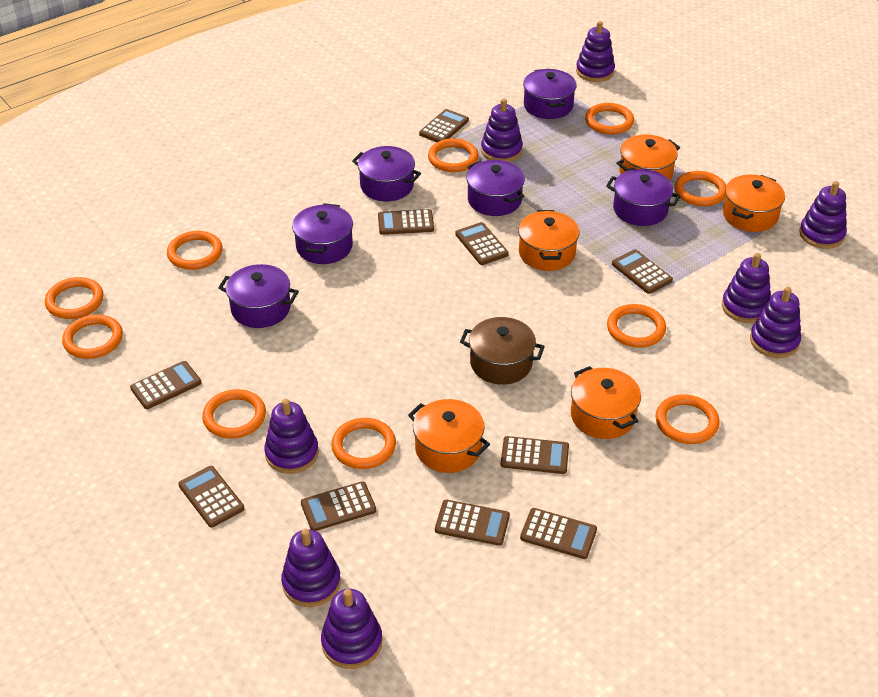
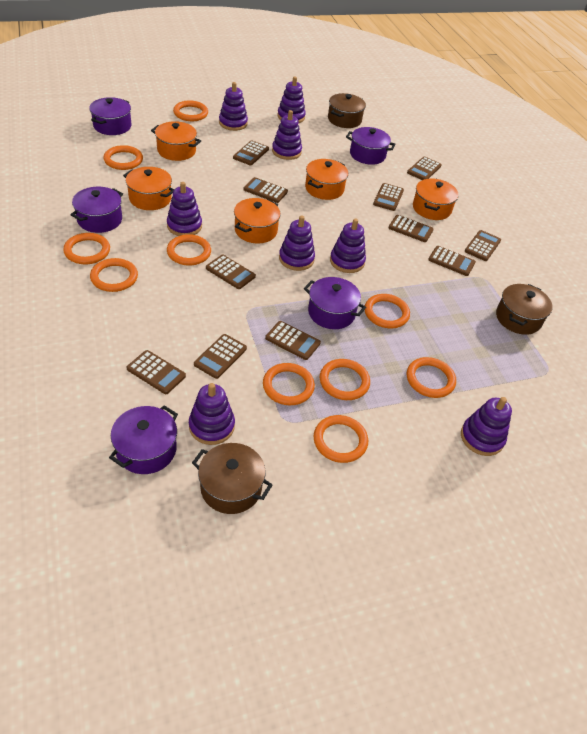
brown calculator: [130,361,202,409] [178,466,245,528] [301,481,376,531] [378,209,434,235] [419,109,469,142] [435,500,510,546] [455,222,509,265] [500,436,569,474] [520,508,597,559] [612,249,673,294] = 10 -> [127,350,186,394] [194,334,247,379] [206,255,256,289] [233,140,269,165] [244,177,288,203] [265,321,321,360] [373,183,404,211] [388,215,433,242] [407,157,442,180] [428,246,476,276] [465,230,501,261] = 11
brown pot: [460,317,545,385] = 1 -> [192,443,272,514] [328,93,366,128] [496,284,553,335] = 3
purple pot: [218,264,299,328] [292,203,353,264] [352,146,421,201] [466,160,525,216] [523,68,577,119] [606,169,680,226] = 6 -> [70,187,123,233] [89,97,131,135] [109,405,178,474] [304,277,366,329] [346,127,395,165] = 5

